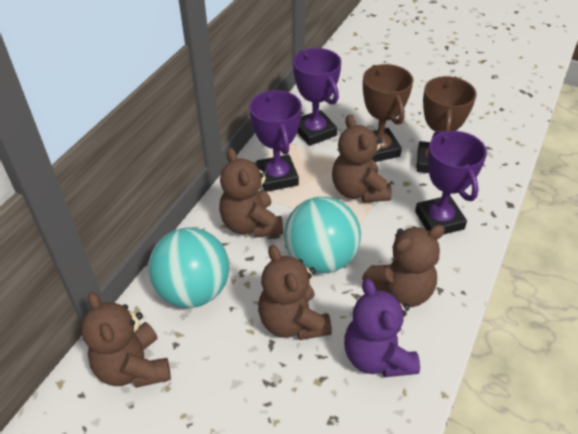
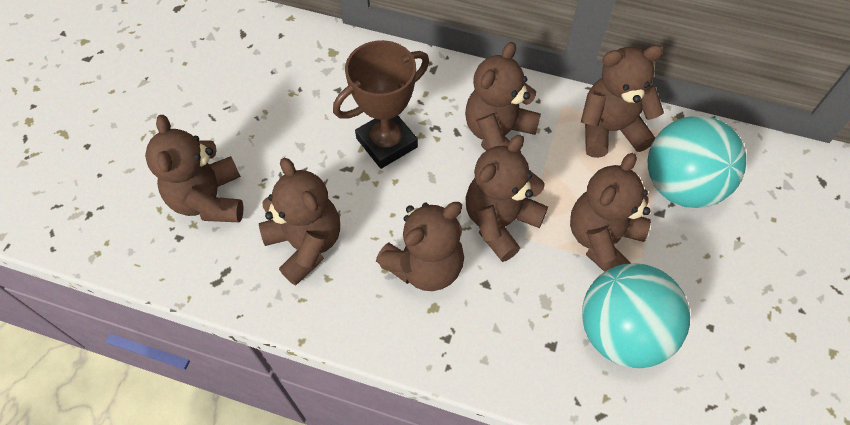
brown teddy bear: [81,292,171,388] [219,148,283,238] [258,245,332,340] [332,115,392,203] [362,225,445,307] = 5 -> [145,115,243,222] [259,158,340,286] [376,202,464,291] [465,42,541,154] [466,135,548,262] [570,153,651,272] [581,45,664,158] = 7
brown trophy: [363,64,413,162] [417,76,477,173] = 2 -> [333,40,429,169] = 1
purple teddy bear: [344,278,420,377] = 1 -> none = 0
purple trophy: [249,90,302,192] [293,48,341,146] [415,130,487,235] = 3 -> none = 0

